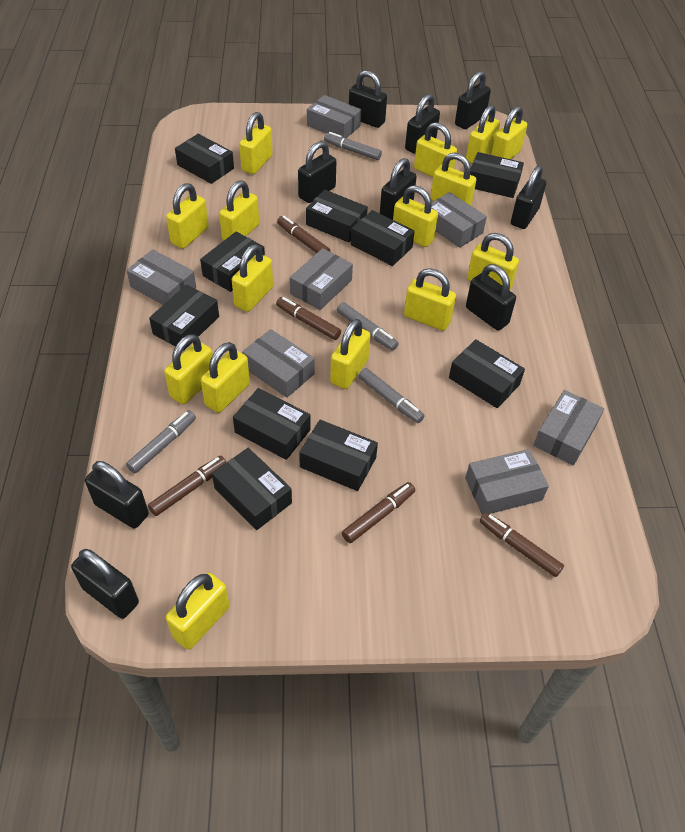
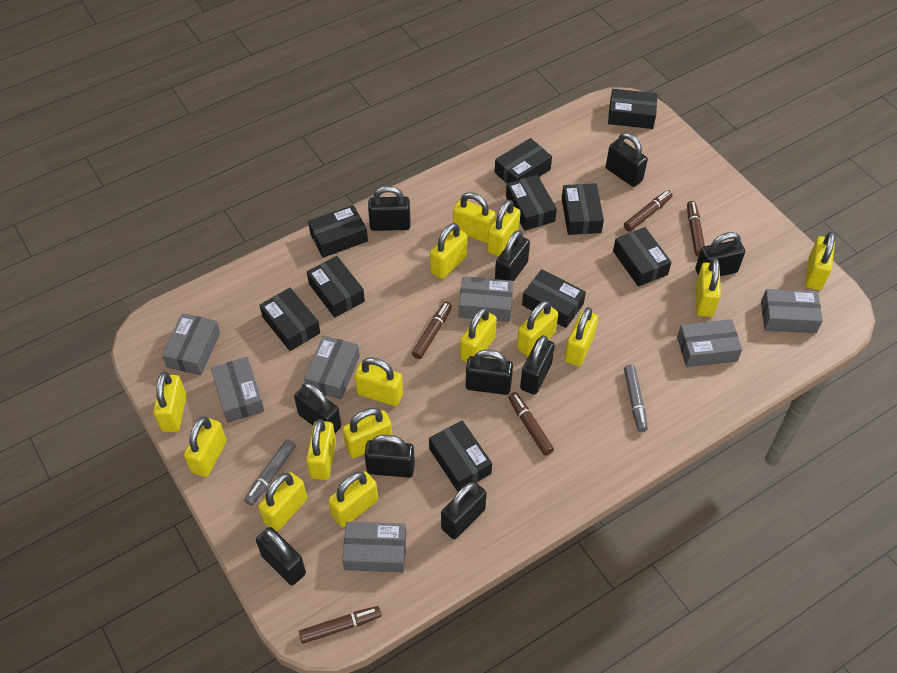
black padlock: [71,549,139,619] [85,461,149,529] [298,141,337,203] [349,70,387,128] [380,158,417,220] [405,94,440,154] [455,71,491,129] [466,264,516,330] [511,166,546,229] = 9 -> [256,527,306,585] [294,383,341,433] [364,435,415,478] [368,186,411,231] [441,481,487,539] [466,350,513,395] [495,230,530,281] [520,335,555,395] [606,133,648,187] [695,232,745,276] = 10
grey marker: [126,410,196,473] [324,132,382,160] [337,302,399,351] [359,368,424,423] = 4 -> [244,439,296,506] [624,365,648,432] = 2

